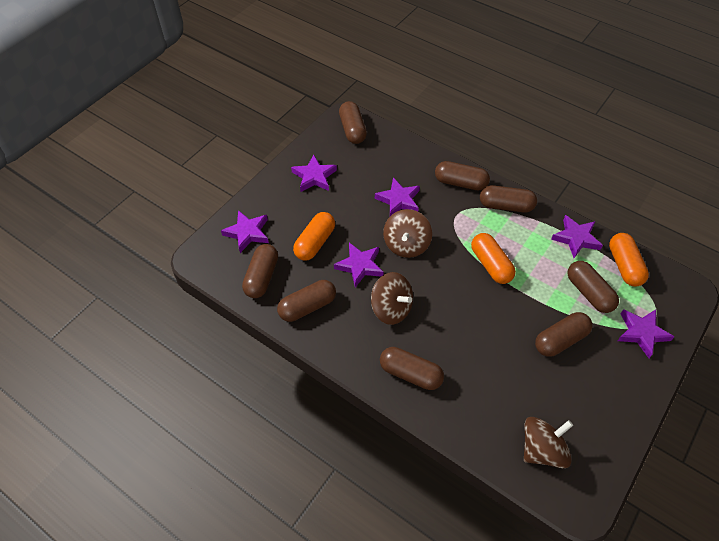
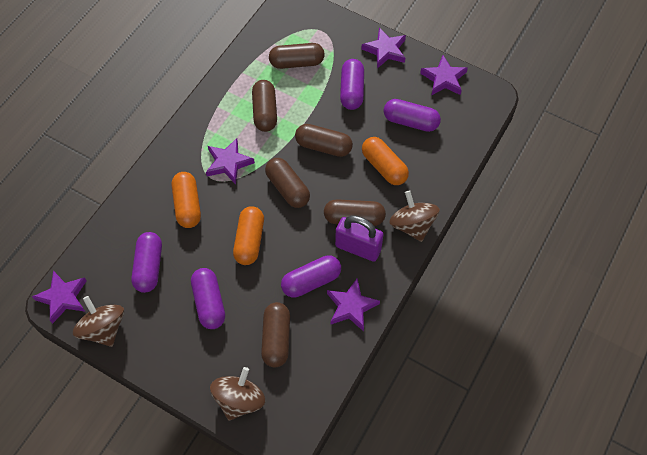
brown capsule: [242,244,278,298] [277,280,336,322] [339,101,367,144] [380,347,444,390] [435,161,490,190] [480,185,537,212] [535,312,592,357] [567,261,619,313] = 8 -> [252,80,277,132] [261,302,290,368] [265,158,310,208] [269,43,325,69] [295,124,353,157] [324,199,386,226] = 6
purple capsule: none = 0 -> [131,232,162,293] [191,268,225,329] [281,255,341,298] [340,59,364,110] [383,99,441,132] = 5
purple padlock: none = 0 -> [335,215,384,262] = 1
purple star: [221,210,269,253] [291,154,337,192] [334,243,384,288] [375,178,420,216] [551,215,603,258] [618,309,674,358] = 6 -> [32,271,87,324] [206,138,255,184] [327,279,380,331] [361,27,406,68] [420,55,468,96] = 5

